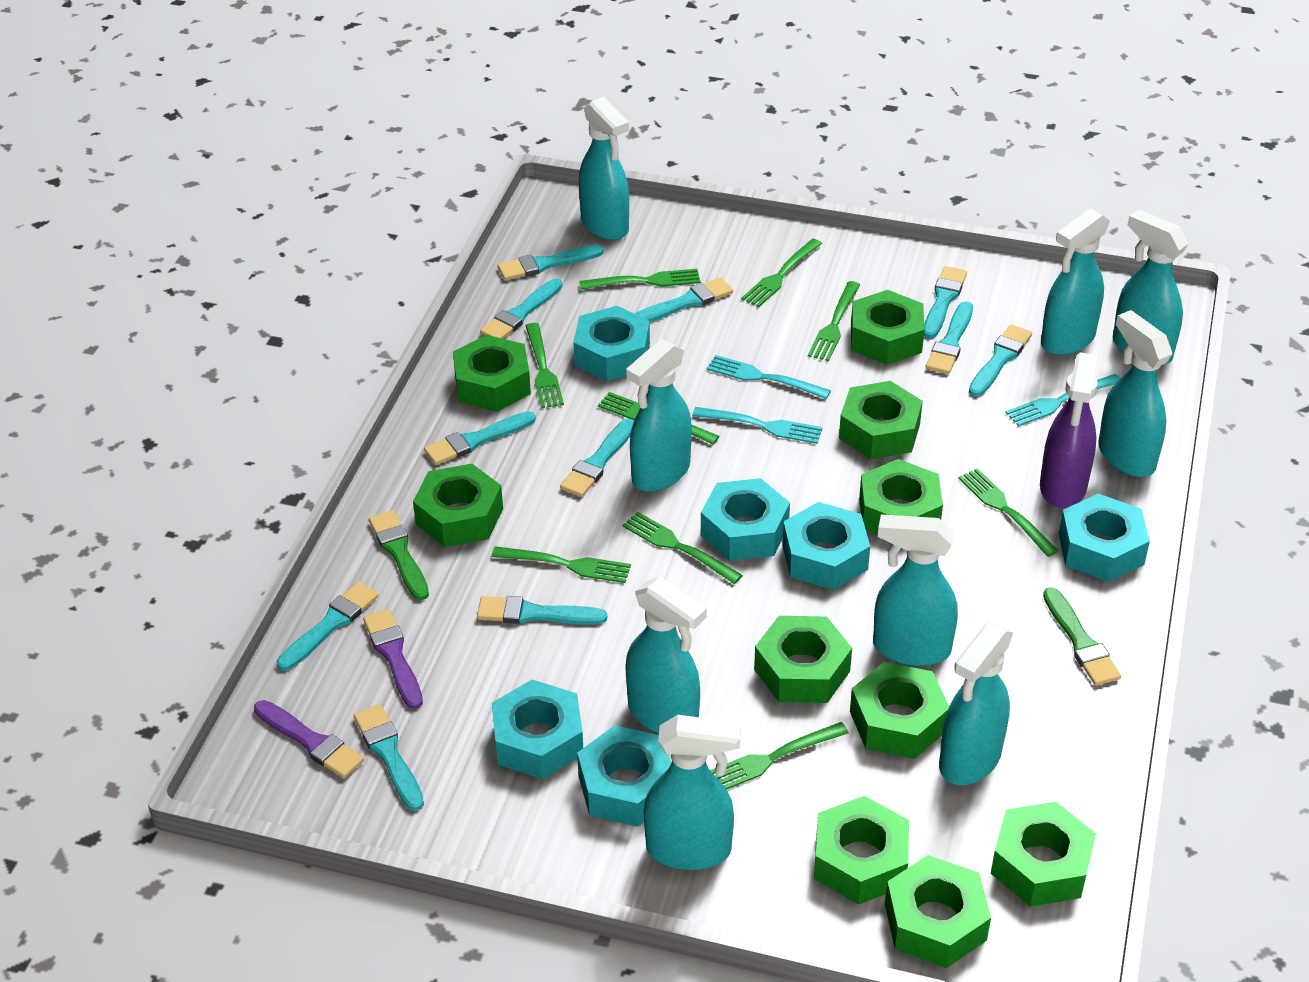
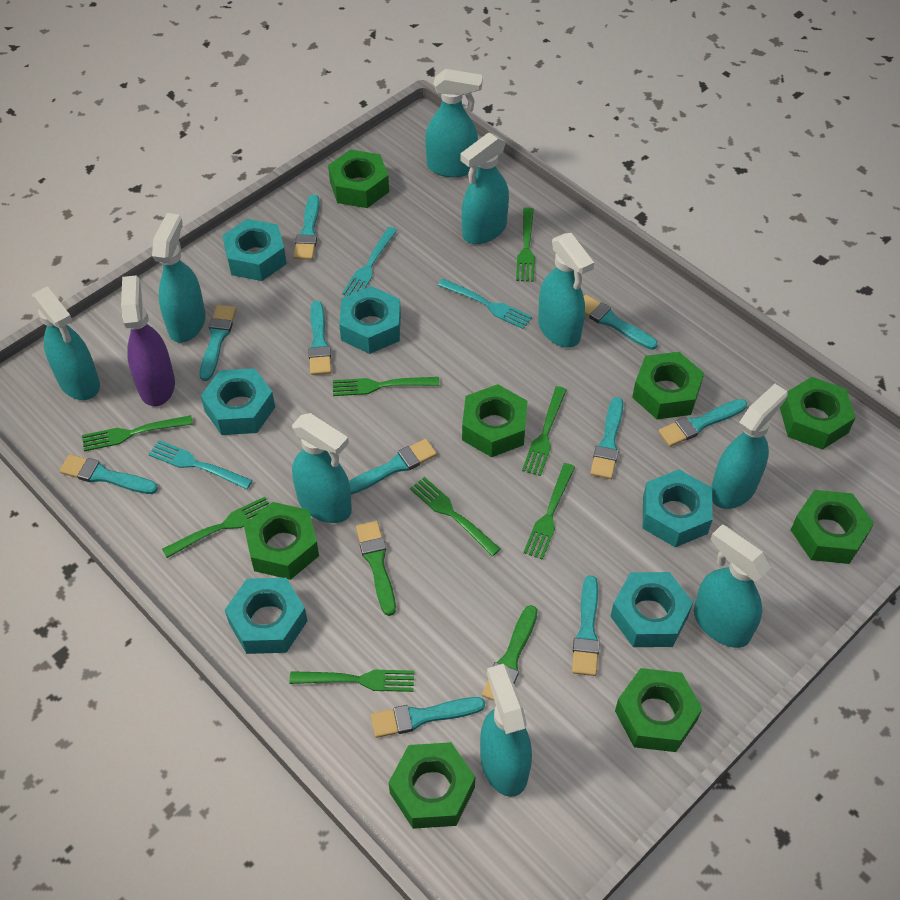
green fork: [491,546,631,583] [526,323,564,408] [579,269,700,290] [598,392,719,445] [622,512,743,584] [710,722,849,790] [741,239,822,307] [808,281,860,361] [958,468,1059,557] = 9 -> [82,415,193,451] [162,497,269,558] [289,670,414,692] [333,377,439,396] [410,477,501,556] [516,207,535,282] [522,386,567,476] [523,463,575,560] = 8
green nut: [413,464,503,547] [453,335,531,412] [754,616,852,703] [814,796,909,905] [839,381,923,459] [850,662,949,759] [851,290,925,365] [859,459,943,535] [885,855,991,968] [991,802,1096,907] = 10 -> [244,502,319,580] [328,149,389,208] [389,742,475,829] [462,384,527,457] [615,668,703,752] [632,352,704,419] [780,377,856,450] [791,490,874,564] = 8
purple brush: [254,700,364,778] [363,609,423,709] = 2 -> none = 0
turquoise brush: [277,582,379,671] [354,704,424,811] [424,411,536,465] [477,596,607,625] [480,278,562,339] [498,245,604,280] [560,419,634,497] [635,277,733,322] [924,266,967,339] [926,301,973,374] [969,324,1032,397] = 11 -> [60,454,158,494] [200,305,236,381] [293,194,320,260] [308,301,332,375] [349,439,437,494] [371,697,485,738] [572,576,600,676] [584,295,658,350] [590,397,623,479] [658,399,747,447] = 10

